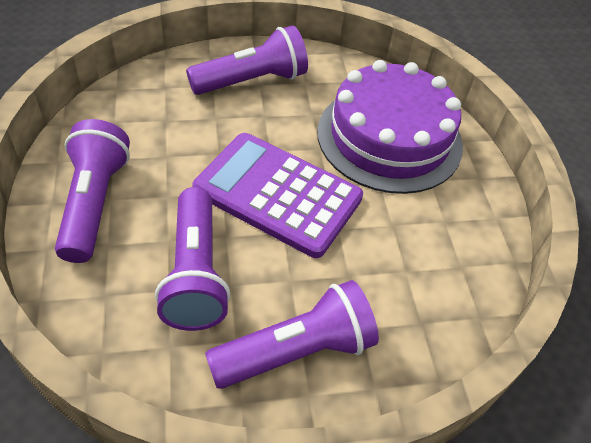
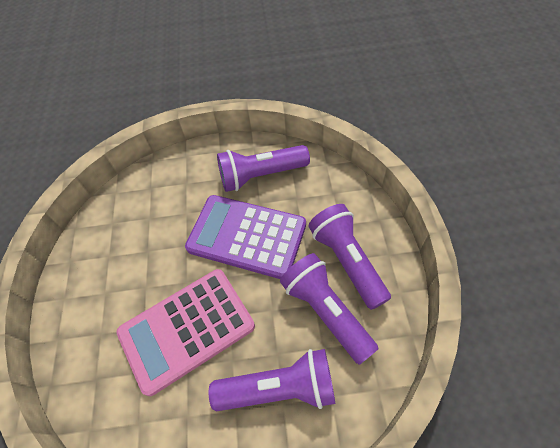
pink calculator: none = 0 -> [116,269,255,396] = 1
purple cake: [317,60,463,194] = 1 -> none = 0

